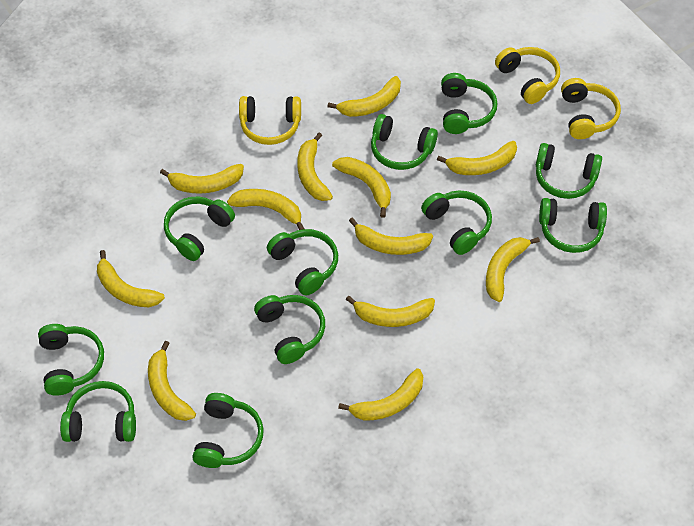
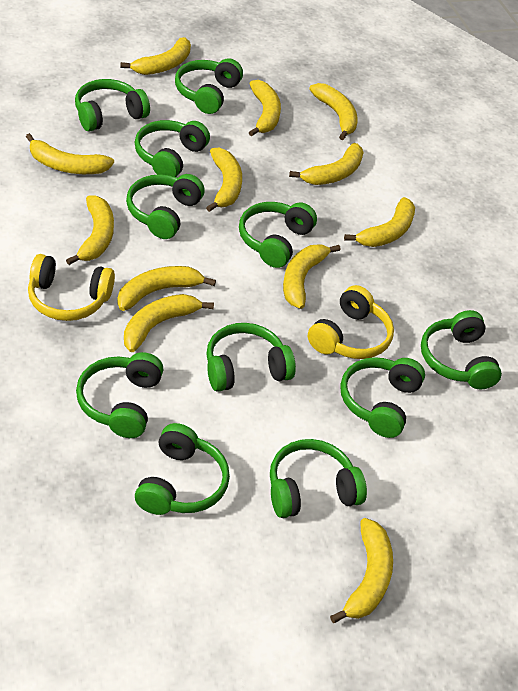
yellow headphones: [239,96,301,145] [495,47,560,104] [561,78,621,139] = 3 -> [28,254,115,321] [308,285,394,359] = 2

